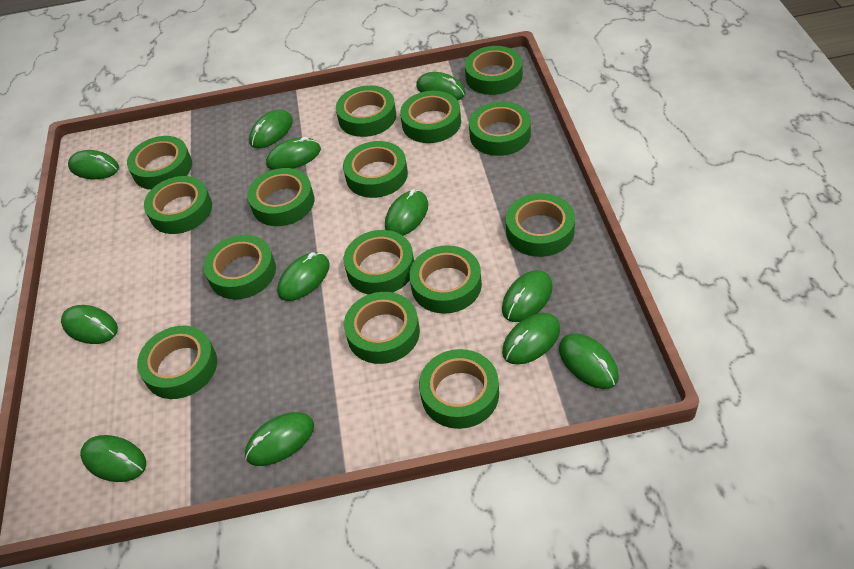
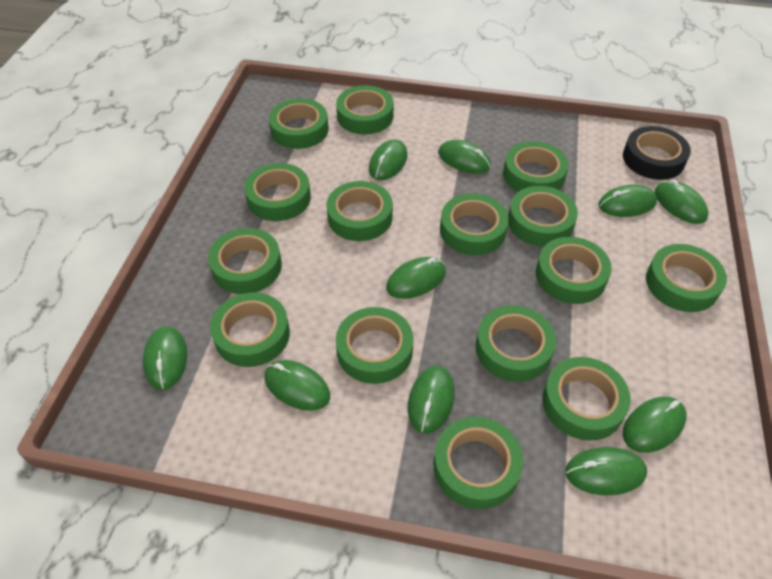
black tape: none = 0 -> [623,126,691,180] = 1
green mouse: [61,305,118,344] [68,150,119,179] [80,435,146,482] [245,412,314,466] [249,110,293,148] [266,137,321,170] [277,252,330,301] [385,189,428,236] [416,72,466,100] [502,270,553,322] [502,313,560,365] [559,333,619,389] = 12 -> [143,326,187,390] [264,360,330,411] [369,140,407,180] [386,257,446,299] [408,366,455,434] [438,140,491,174] [565,447,647,495] [598,185,657,217] [623,397,687,453] [655,179,709,224] = 10

